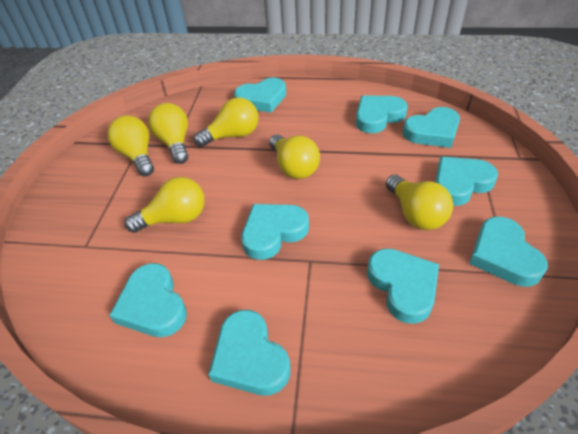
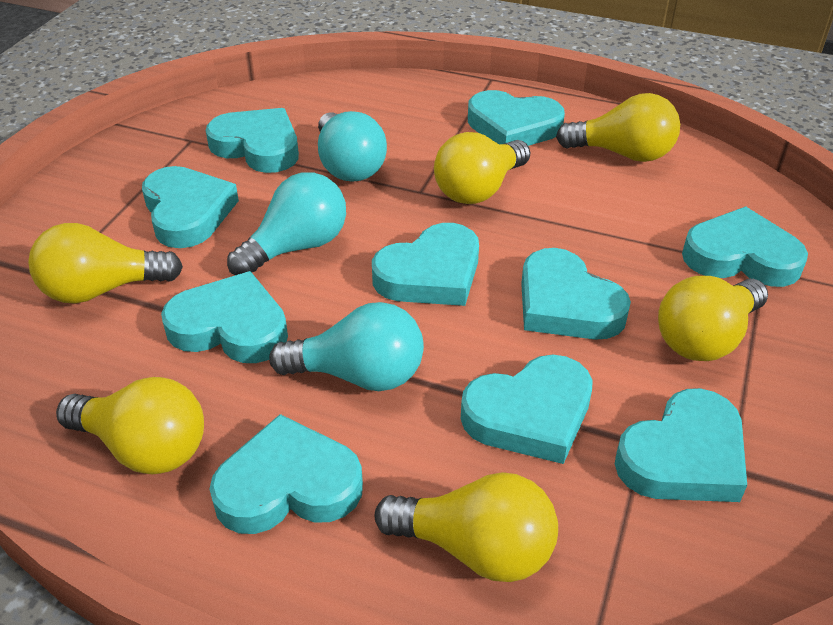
turquoise heart: [109,263,187,337] [208,310,290,395] [234,77,286,113] [241,204,309,260] [356,95,408,133] [367,248,439,324] [403,107,460,148] [435,157,498,206] [469,216,548,287] = 9 -> [142,166,239,248] [161,271,288,363] [206,108,299,173] [209,414,363,534] [372,223,479,306] [461,355,593,464] [468,90,565,146] [521,248,631,340] [615,388,747,502] [682,207,808,287] = 10
turquoise light bulb: none = 0 -> [227,172,346,275] [269,302,424,391] [318,111,387,181] = 3

